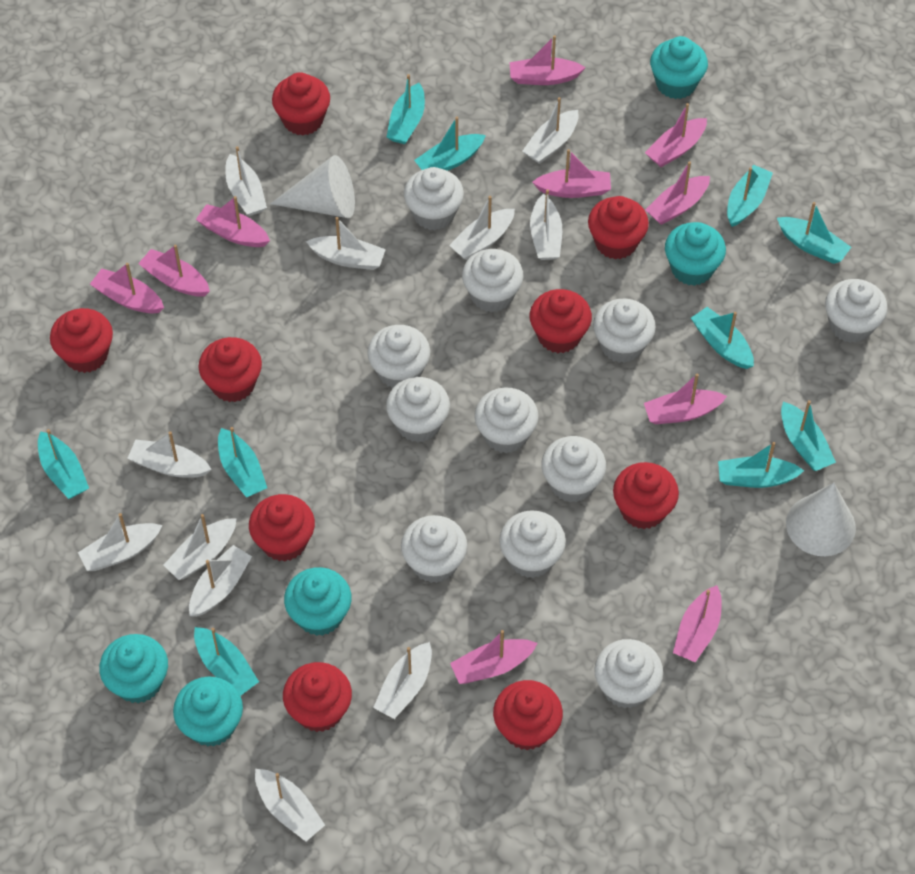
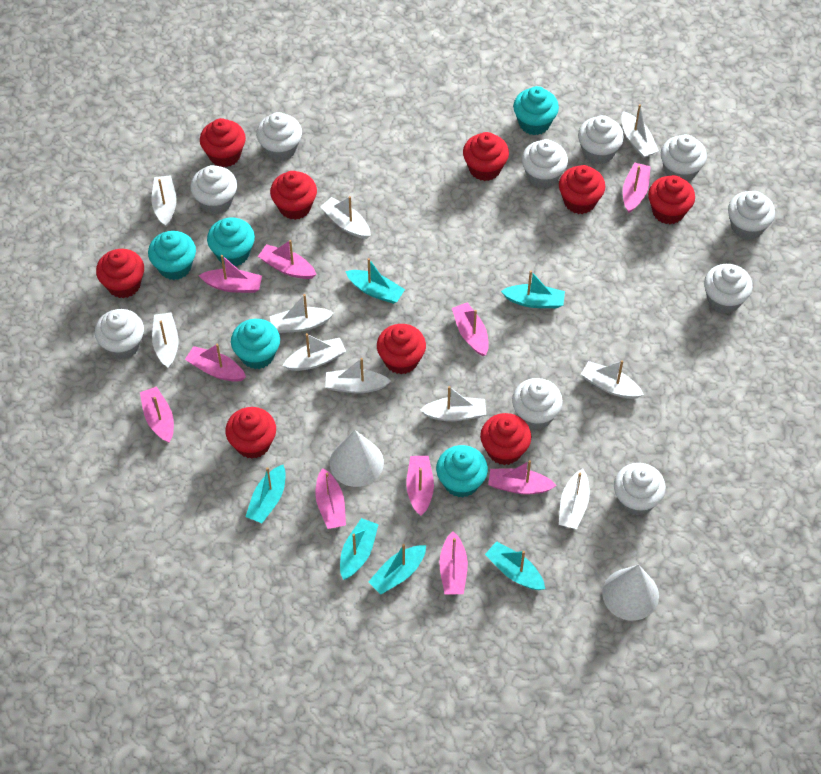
turquoise boat: [38,429,89,499] [194,627,259,696] [218,427,267,498] [387,74,425,144] [414,116,486,171] [691,307,754,369] [718,442,804,488] [727,165,773,227] [777,202,851,264] [781,400,836,471] = 10 -> [245,465,286,523] [340,518,379,580] [345,258,405,304] [368,544,426,594] [485,541,545,590] [501,271,565,308] = 6
white boat: [78,513,162,571] [127,431,212,478] [163,514,237,580] [189,545,252,617] [225,146,267,216] [255,769,325,841] [306,217,386,270] [373,642,432,719] [449,196,515,260] [522,97,579,164] [530,189,562,260] = 11 -> [152,175,177,227] [152,313,179,368] [270,294,334,333] [282,333,346,371] [320,196,371,239] [325,358,391,393] [420,386,486,421] [559,469,590,529] [581,360,644,399] [621,104,659,158] = 10
white cupcake: [367,325,430,389] [386,377,450,442] [401,515,468,583] [404,167,464,230] [462,249,524,313] [474,388,539,453] [499,510,566,578] [541,436,606,503] [593,299,656,363] [594,639,663,709] [825,279,888,343] = 11 -> [95,309,144,359] [190,165,237,214] [256,112,302,161] [512,378,563,429] [522,139,568,188] [578,115,624,164] [614,463,666,516] [661,134,707,182] [704,264,753,314] [728,191,775,240] = 10

